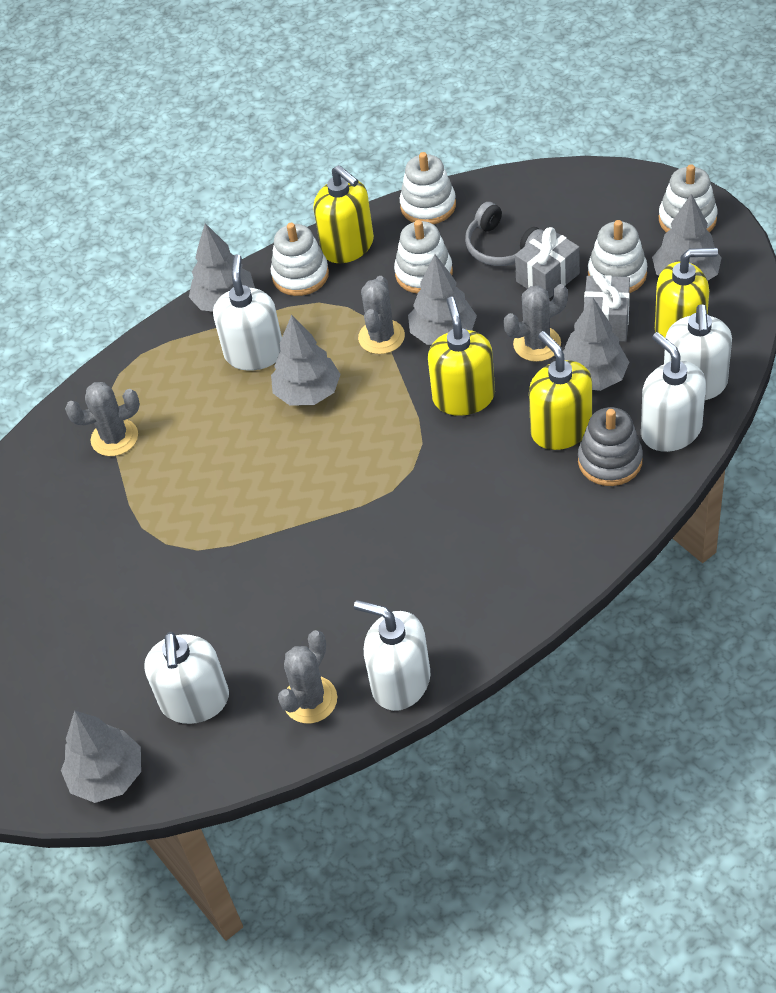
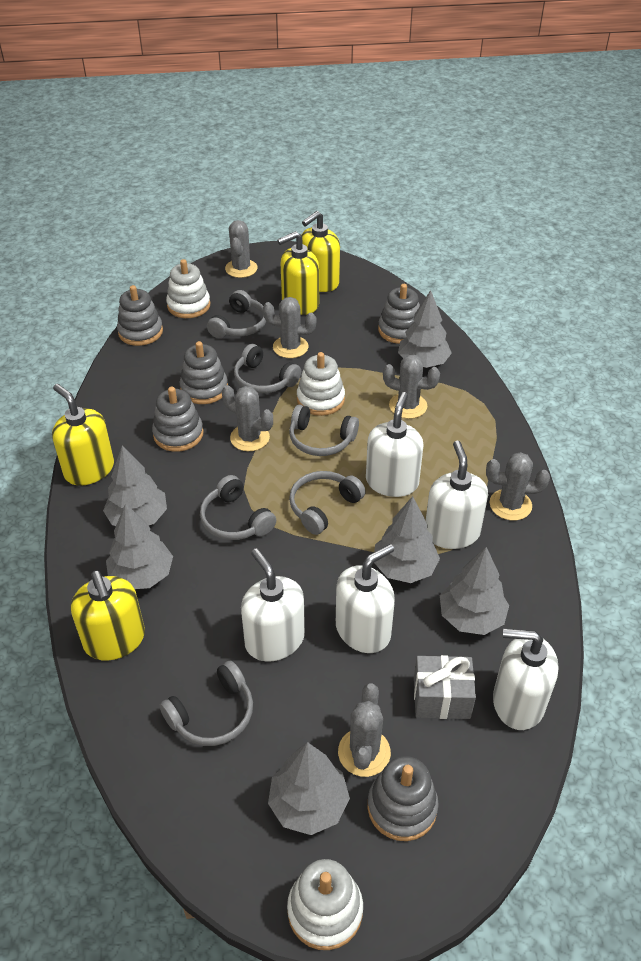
grey cactus: [65,382,140,456] [278,630,337,723] [358,276,405,354] [504,284,568,362] = 4 -> [222,385,273,451] [225,220,258,278] [263,297,316,358] [338,683,391,777] [383,355,440,419] [486,452,550,521] = 6
grey gift: [515,227,580,299] [584,272,630,342] = 2 -> [414,655,476,719] = 1
grey headphones: [465,202,544,266] = 1 -> [160,661,253,746] [200,475,276,540] [207,290,266,338] [234,344,301,394] [289,405,359,456] [289,471,366,535] = 6
grey stacking toy: [578,407,643,486] = 1 -> [117,285,163,346] [152,387,203,452] [180,341,228,404] [368,756,439,841] [378,284,420,344] = 5
white stacking toy: [271,223,329,296] [394,220,453,294] [400,152,456,224] [588,220,647,293] [659,164,718,233] = 5 -> [166,259,210,318] [287,859,363,950] [297,352,345,416] = 3

